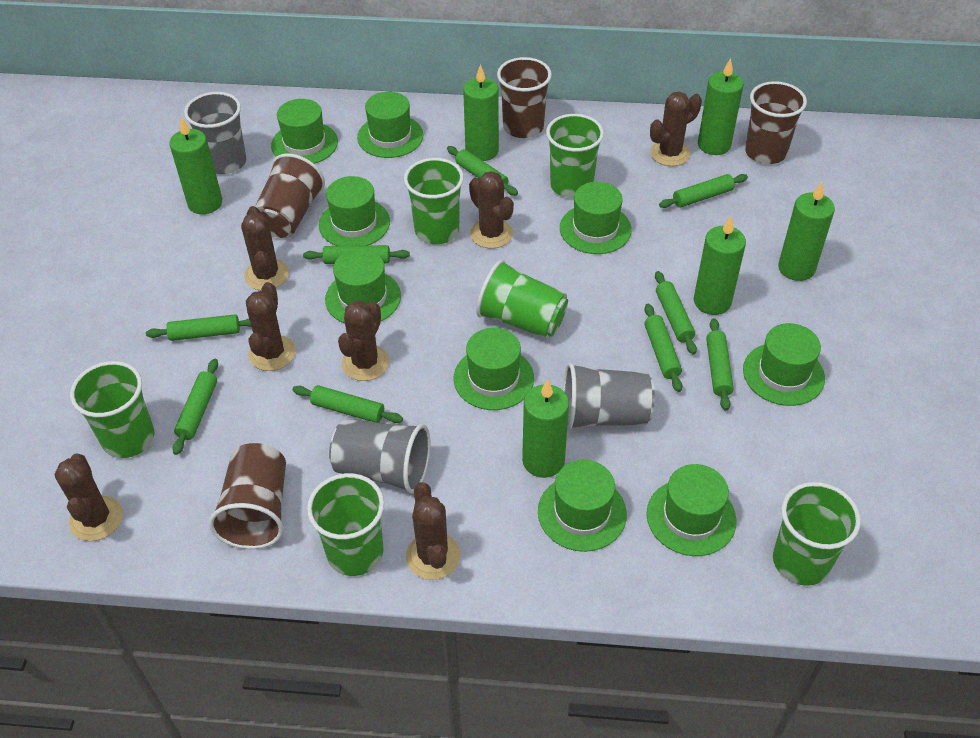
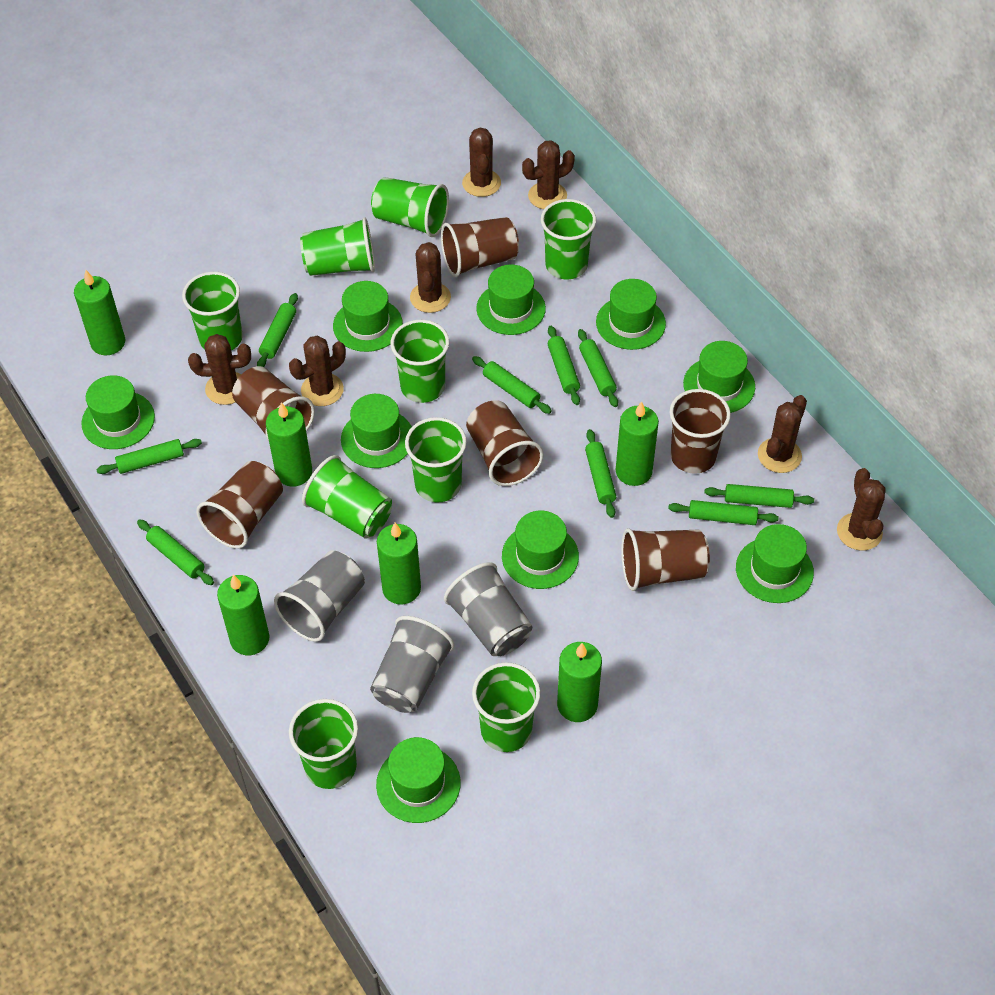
brown cup: [209,443,286,549] [255,154,325,238] [497,57,552,138] [745,81,807,164] = 4 -> [196,461,283,549] [232,366,315,441] [441,217,519,277] [466,400,544,486] [621,528,710,591] [669,389,731,474] = 6
green cup: [70,361,155,458] [307,473,384,576] [404,158,464,244] [476,260,568,339] [546,114,604,198] [773,482,861,586] = 6 -> [182,272,243,350] [289,699,358,789] [300,218,375,276] [302,455,392,539] [371,177,449,237] [391,320,449,403] [405,417,467,503] [472,662,541,752] [541,199,596,279] = 9

